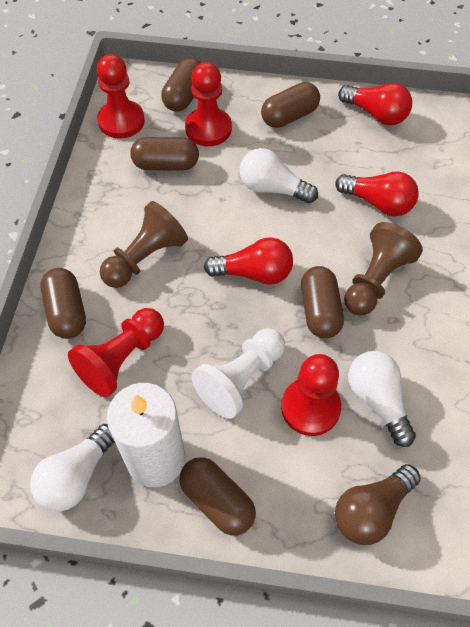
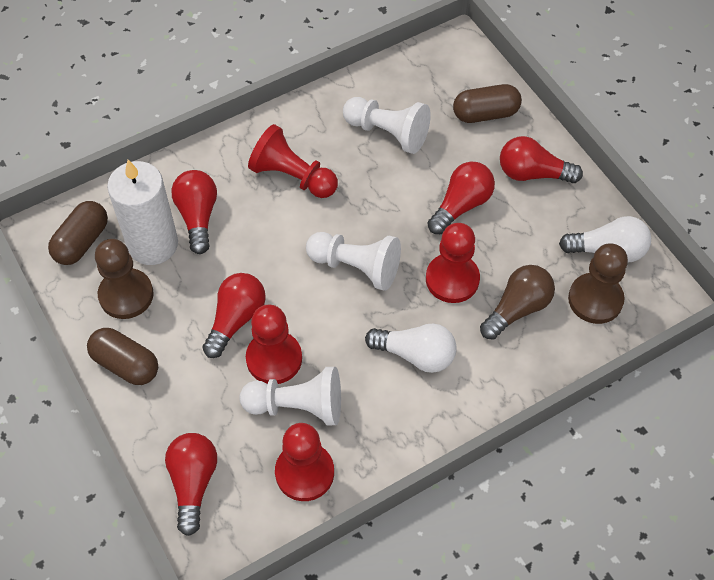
brown capsule: [40,268,86,339] [130,137,199,171] [161,58,201,112] [180,457,256,536] [261,82,320,128] [301,266,344,338] = 6 -> [48,201,108,265] [87,328,158,385] [453,84,522,123] = 3
red light bulb: [204,237,293,285] [335,172,419,216] [338,83,412,126] = 3 -> [165,433,217,536] [171,170,217,254] [202,273,266,358] [427,162,495,234] [500,136,583,183] = 5
white light bulb: [30,424,115,512] [240,148,318,203] [348,351,416,447] = 3 -> [365,324,457,373] [559,216,651,262] = 2
white pawn: [191,328,285,419] = 1 -> [239,367,341,425] [306,232,401,291] [343,97,431,154] = 3

